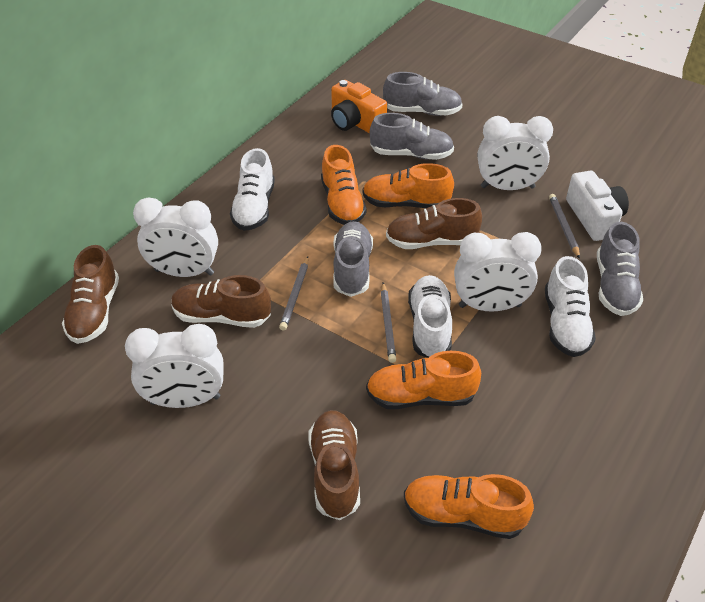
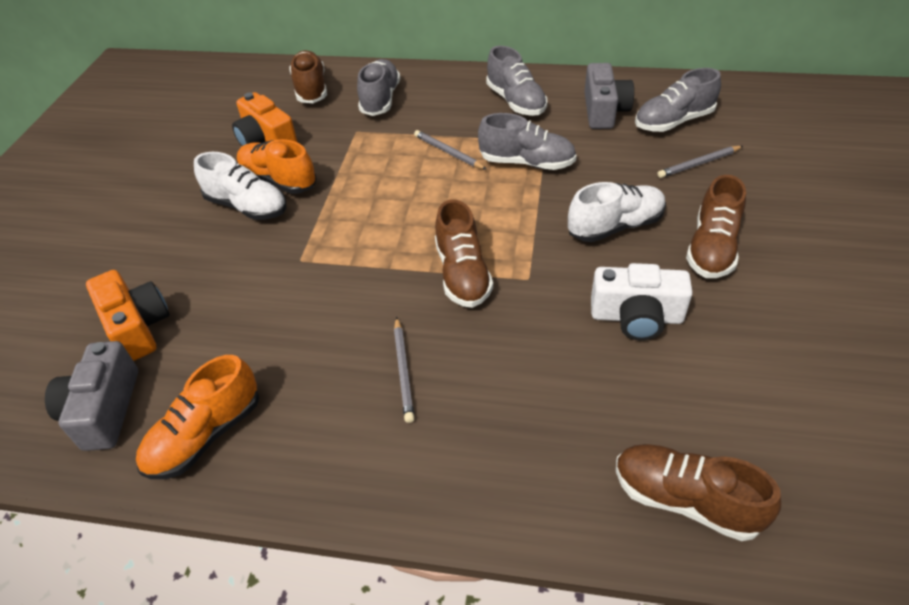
grey camera: none = 0 -> [45,341,138,451] [585,63,634,129] = 2
orange camera: [331,80,387,133] = 1 -> [86,270,170,361] [232,92,298,146] = 2
orange shoe: [321,145,367,225] [363,163,454,208] [366,351,481,409] [404,474,534,539] = 4 -> [136,355,259,479] [237,139,317,194] = 2
white clock: [125,324,223,408] [133,197,218,277] [454,232,542,312] [478,116,553,190] = 4 -> none = 0
white shoe: [230,148,275,231] [408,275,452,358] [545,256,596,357] = 3 -> [194,152,286,220] [568,182,666,242] = 2

